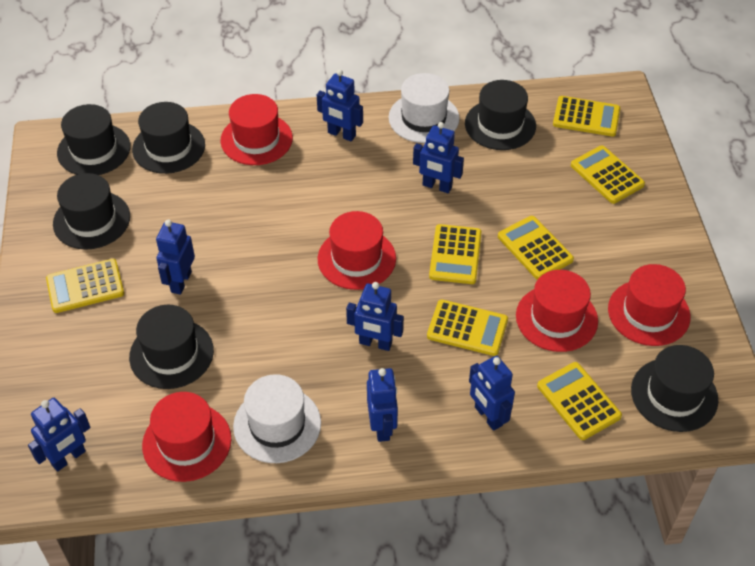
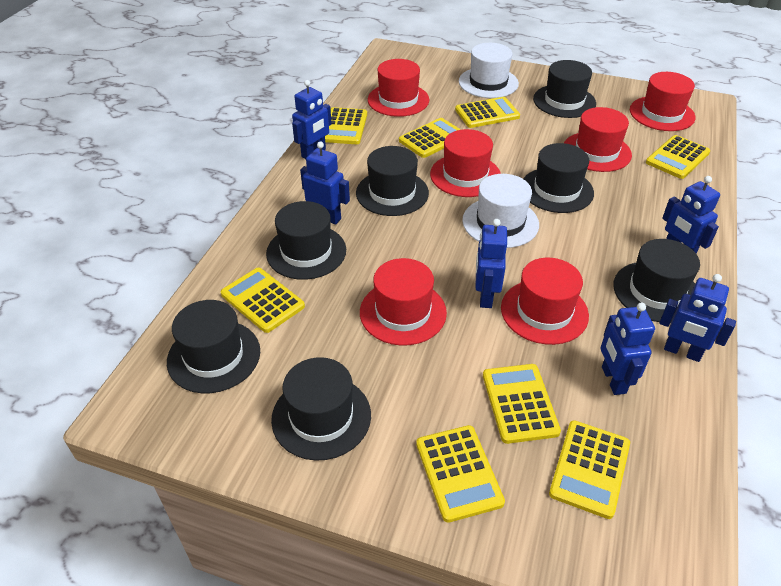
black hat: [53,173,130,250] [57,104,130,175] [129,305,214,389] [132,102,205,174] [465,80,536,150] [631,345,718,432] = 6 -> [167,300,260,393] [266,201,346,280] [271,357,371,461] [356,146,429,216] [523,143,594,213] [533,60,596,118] [613,239,700,323] = 7
blue robot: [28,398,91,471] [156,220,195,295] [317,70,363,141] [346,282,404,351] [367,368,398,442] [413,122,464,193] [469,356,515,431] = 7 -> [292,80,332,159] [300,141,350,225] [475,219,507,308] [600,303,655,395] [659,274,736,362] [662,176,720,254] = 6
red hat: [142,392,231,482] [220,94,293,165] [318,211,396,290] [516,270,598,352] [608,264,691,346] = 5 -> [360,258,447,346] [368,59,429,117] [430,129,501,197] [501,258,589,345] [564,107,632,172] [630,72,695,131] = 6
yellow calculator: [46,259,124,313] [427,299,508,356] [429,224,482,284] [498,216,574,280] [537,362,622,440] [553,96,620,137] [571,145,645,204] = 7 -> [221,268,305,333] [325,107,367,144] [399,118,461,158] [416,425,505,523] [455,97,520,128] [483,364,561,444] [549,420,630,519] [646,135,710,179] = 8

